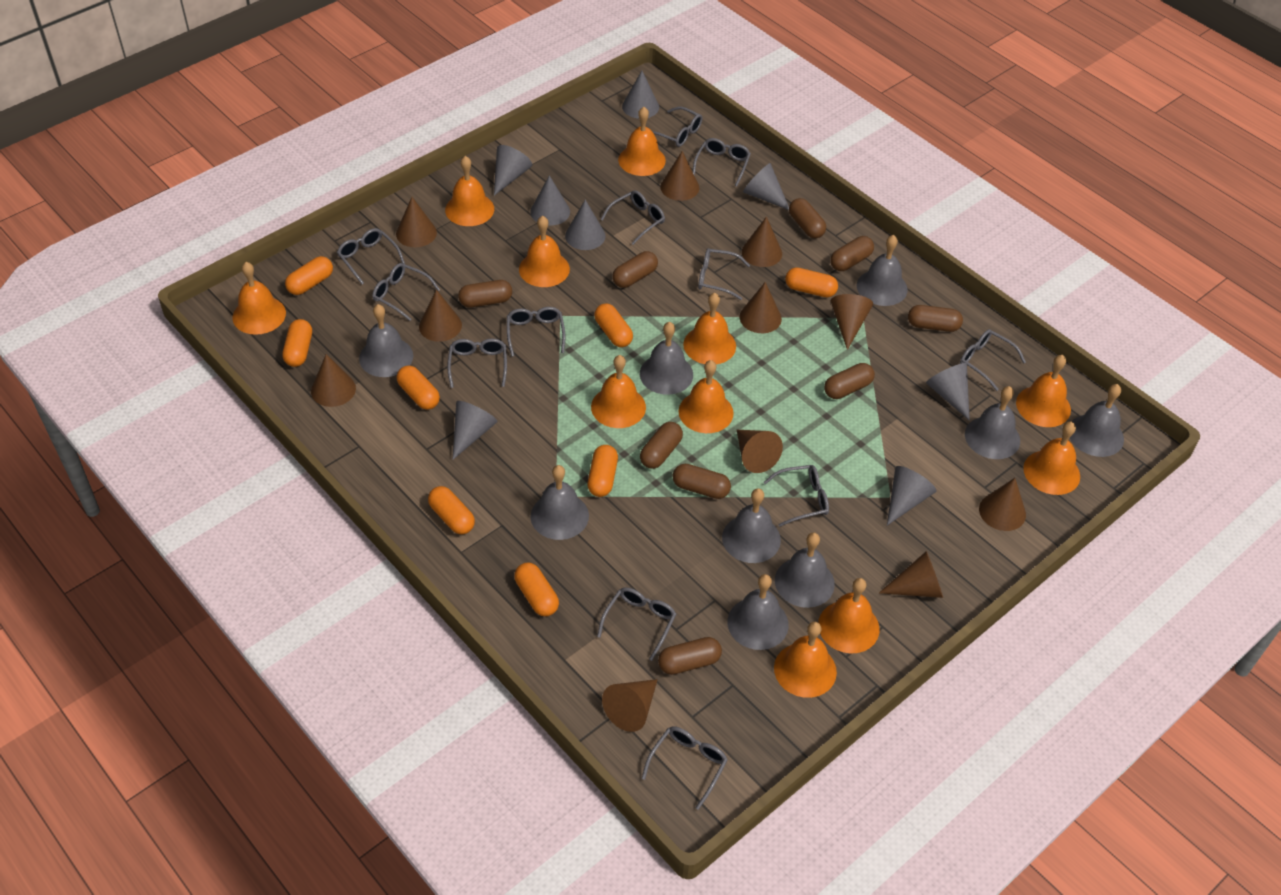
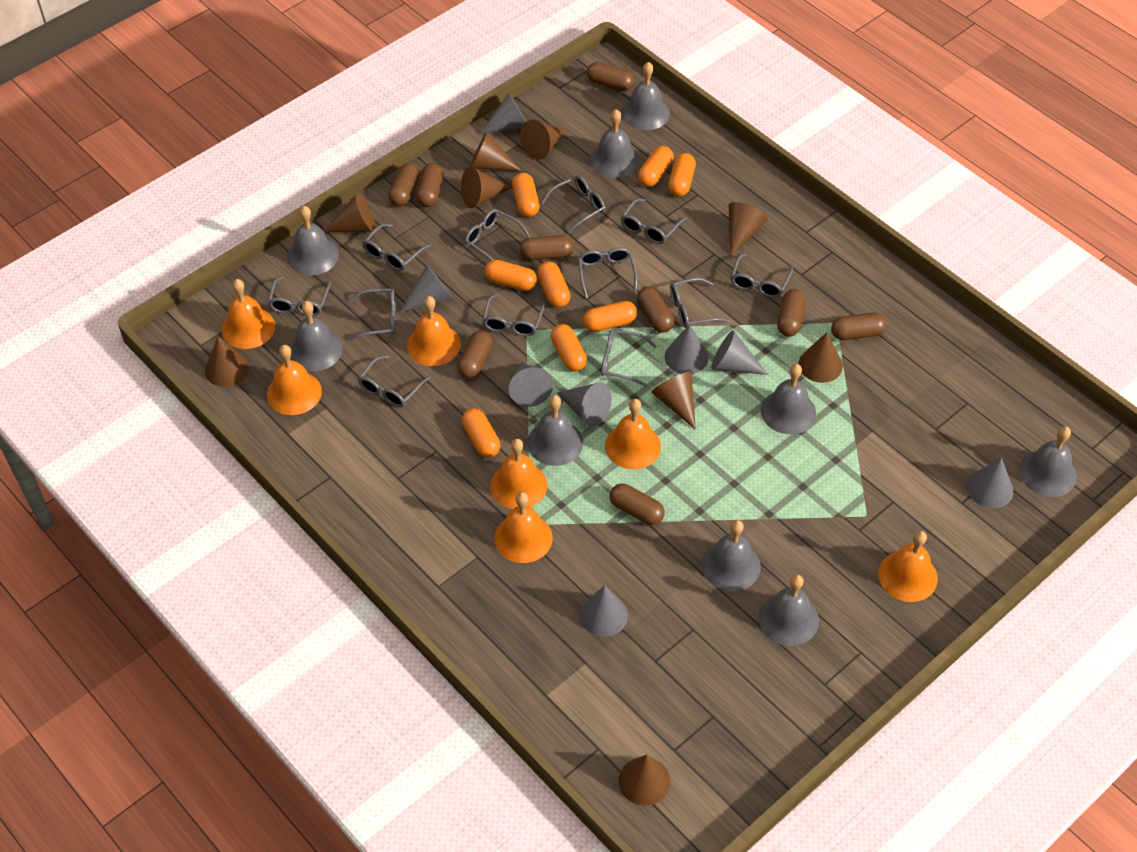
brown cone: [311,354,356,407] [396,197,437,247] [419,290,462,342] [602,679,658,732] [660,151,699,201] [737,430,783,473] [740,282,782,333] [742,216,782,267] [831,294,873,350] [879,551,943,598] [979,478,1026,531] = 11 -> [205,336,249,387] [323,193,376,232] [461,167,513,208] [470,132,522,171] [520,120,566,160] [618,755,671,806] [651,372,696,430] [729,202,768,257] [799,332,843,383] = 9
orange bell: [232,262,286,335] [445,156,494,226] [519,216,570,287] [591,355,646,428] [618,107,666,176] [679,360,734,433] [683,293,736,365] [774,622,837,698] [818,578,880,653] [1016,355,1071,427] [1023,422,1080,495] = 11 -> [222,279,275,349] [267,345,322,415] [407,296,461,366] [490,439,547,509] [495,492,553,563] [605,399,661,469] [878,531,938,602] = 7

